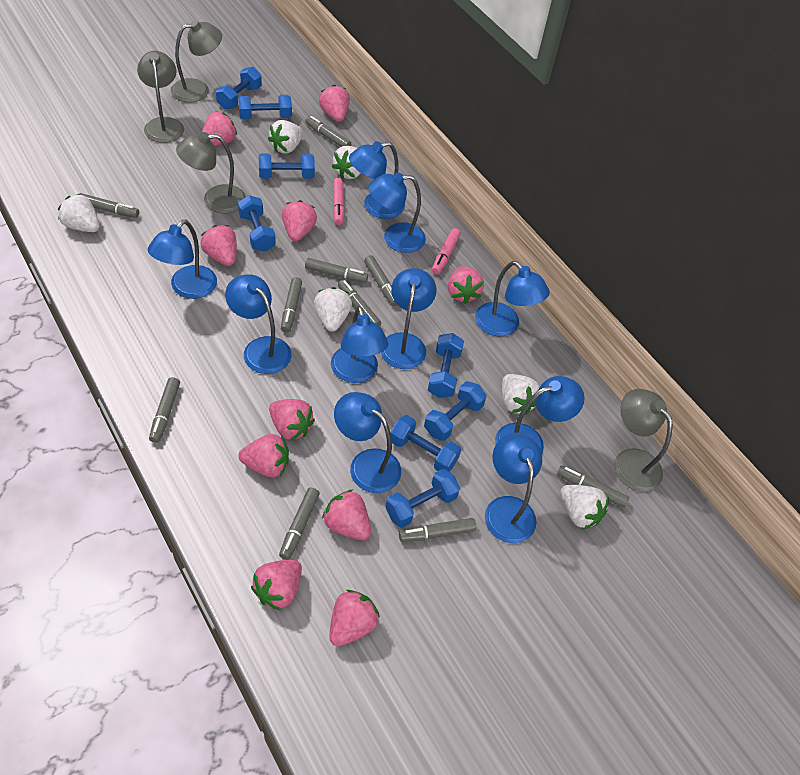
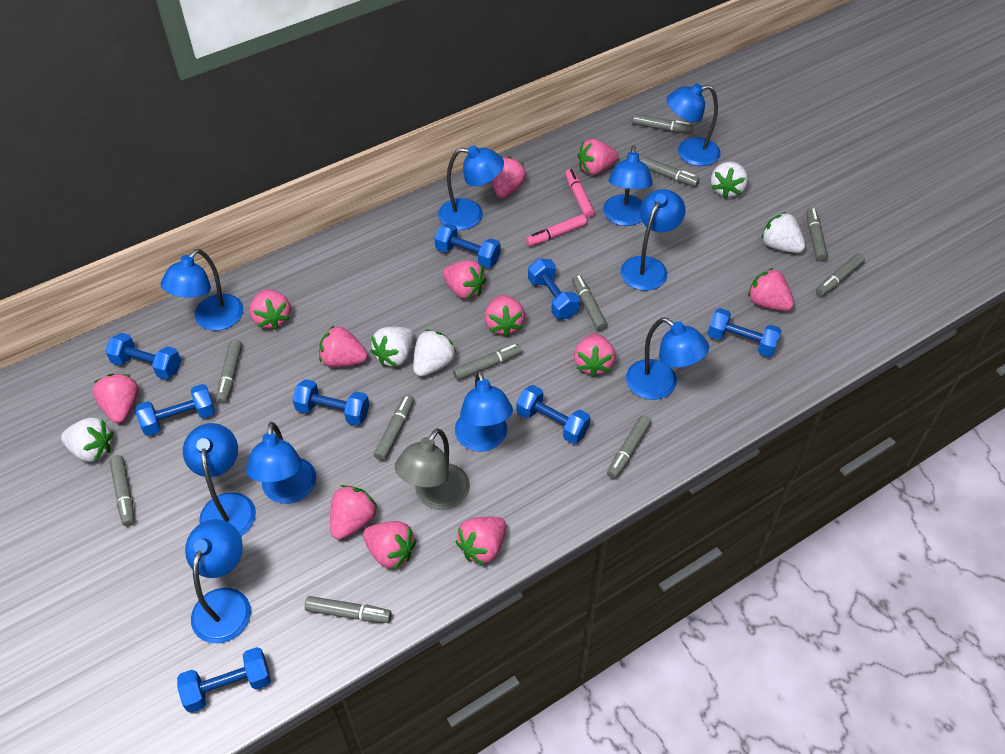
grey lamp: [137,51,184,143] [171,20,222,102] [176,132,246,213] [614,389,672,492] = 4 -> [395,428,470,510] = 1
grey marker: [80,193,139,218] [149,377,180,443] [279,488,320,560] [281,277,302,333] [305,116,351,147] [305,258,368,283] [338,280,381,326] [364,255,397,306] [399,518,476,542] [557,465,629,508] = 10 -> [109,455,135,526] [216,339,242,404] [305,596,392,623] [374,395,414,461] [453,344,522,381] [572,274,607,331] [607,415,651,479] [632,114,693,134] [640,156,699,187] [806,208,828,261] [816,253,865,296] = 11
pink strawberry: [201,225,237,266] [202,111,237,146] [238,434,289,477] [251,560,302,611] [269,399,315,441] [282,200,317,242] [319,85,350,122] [322,490,371,540] [329,590,380,646] [448,266,484,304] = 10 -> [93,374,139,423] [250,289,291,330] [319,326,368,367] [330,485,378,540] [363,521,416,570] [442,260,487,299] [455,517,506,566] [485,295,525,337] [492,156,526,198] [574,333,616,377] [577,139,619,175] [748,268,794,311] = 12
white strawberry: [58,193,100,232] [268,120,303,153] [314,287,352,332] [332,146,361,179] [502,374,540,415] [560,485,609,529] = 6 -> [61,417,113,462] [371,327,414,367] [413,329,456,377] [711,161,748,199] [761,212,806,253] = 5

